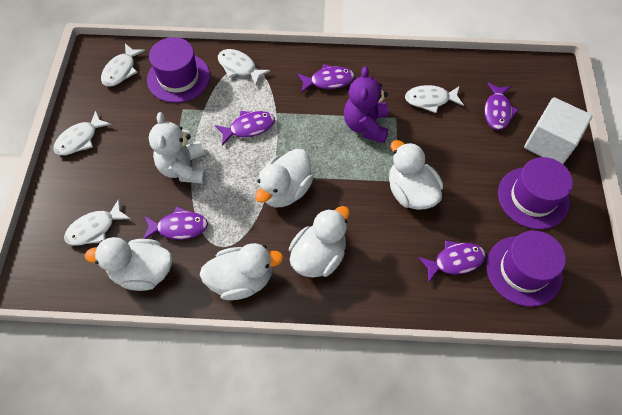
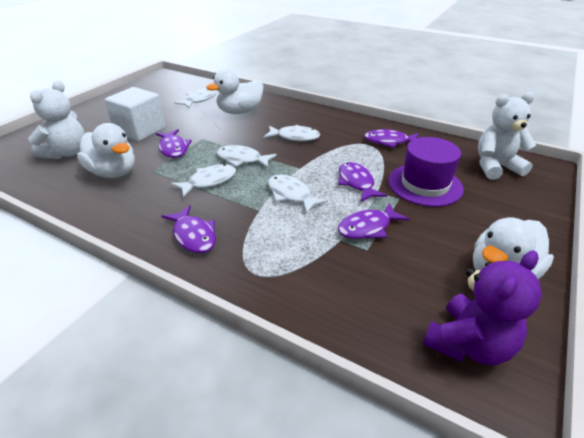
purple hat: [147,37,210,103] [486,231,566,307] [498,157,573,229] = 3 -> [388,137,464,207] = 1
white duck: [85,237,172,291] [200,243,283,300] [255,149,313,207] [289,206,350,278] [389,140,443,210] = 5 -> [77,123,135,178] [206,68,264,114] [473,217,554,279] = 3
white teddy bear: [149,112,206,184] = 1 -> [28,80,85,159] [478,92,536,180] = 2

